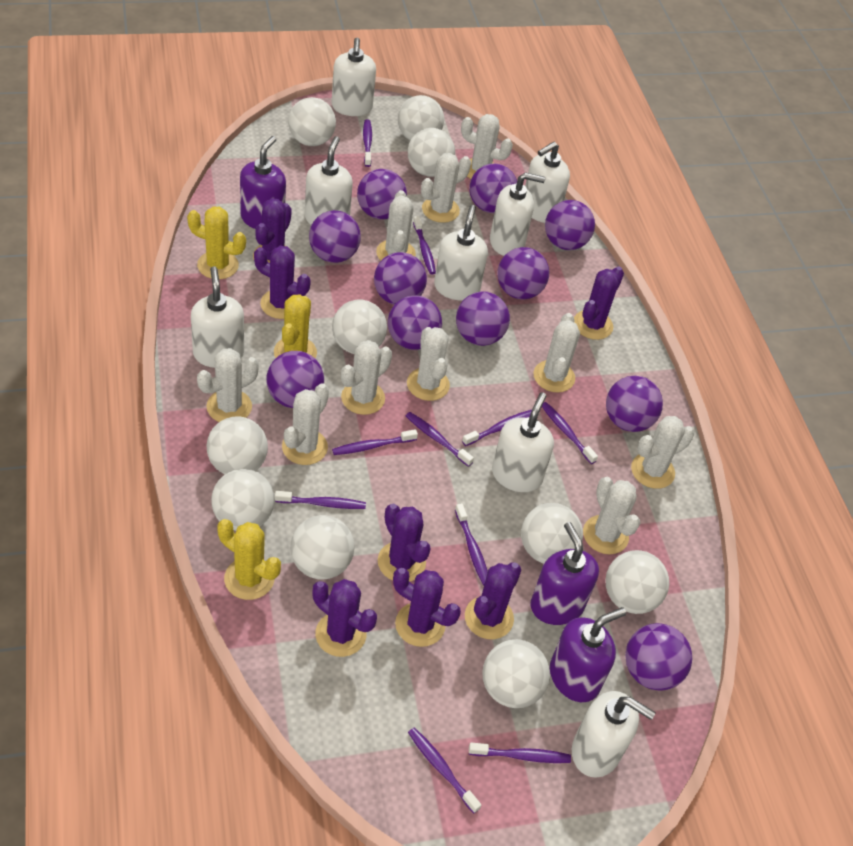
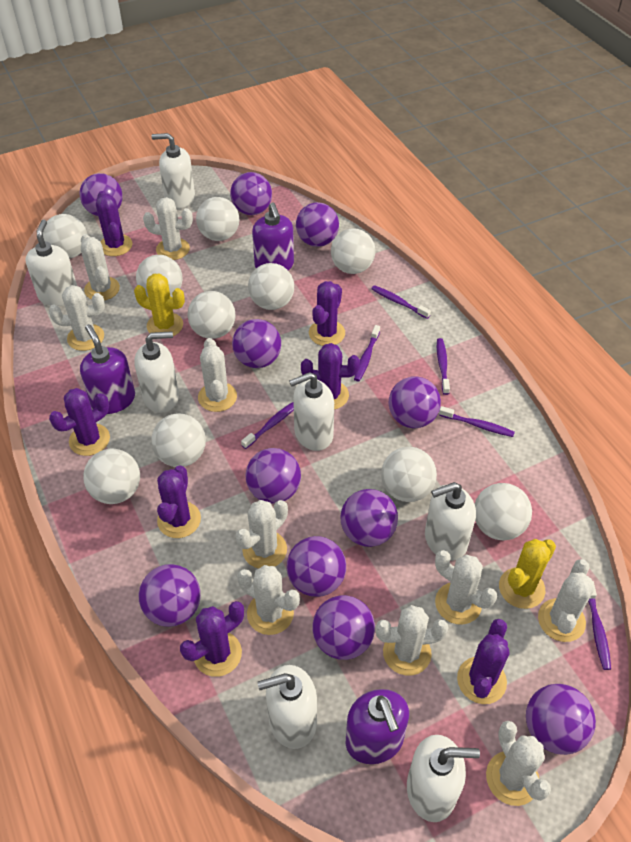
purple toothbrush: [275,491,366,509] [332,429,418,455] [363,119,372,167] [406,412,474,467] [408,727,481,813] [413,216,436,274] [455,503,488,585] [462,410,532,446] [469,743,571,763] [542,402,598,464] = 10 -> [241,402,294,449] [354,325,380,381] [371,285,431,319] [437,338,450,395] [439,406,515,437] [588,581,611,670] = 6
white soap dispenser: [191,266,244,368] [305,136,353,225] [332,38,376,116] [434,205,488,301] [490,172,545,256] [492,392,554,492] [525,141,570,223] [572,691,656,778] = 8 -> [25,220,77,306] [134,331,179,413] [152,133,195,209] [257,665,317,749] [289,372,334,451] [407,735,480,822] [425,482,476,561] = 7
yellow cactus: [187,206,246,279] [217,519,281,600] [274,295,317,358] = 3 -> [134,273,185,336] [499,539,556,609] = 2

